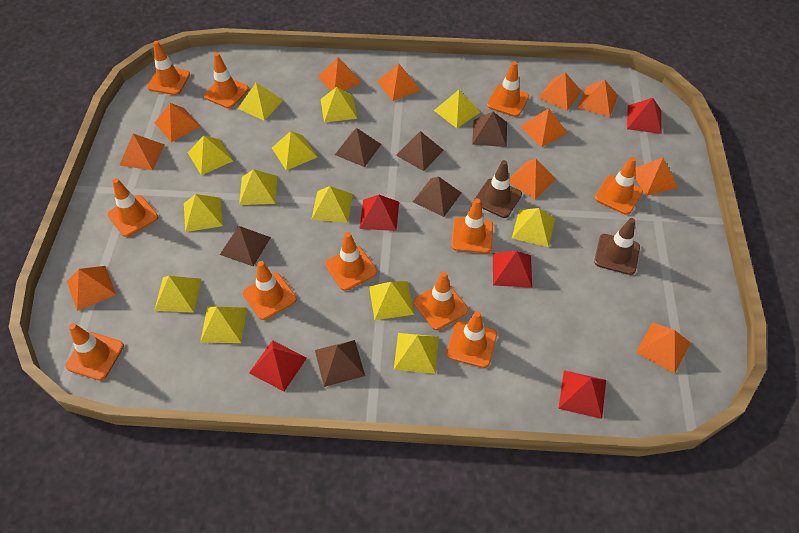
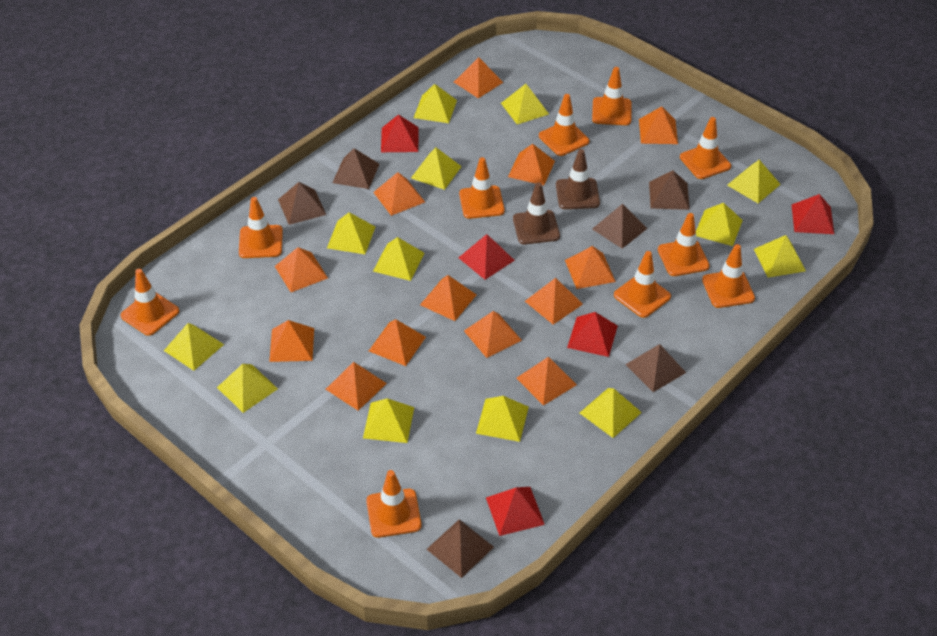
orange pyramid: [67,266,116,311] [119,134,165,170] [155,103,201,142] [318,58,362,91] [377,64,421,101] [509,159,556,199] [520,108,567,147] [538,72,582,111] [578,80,618,117] [634,158,678,196] [636,323,691,374] = 11 -> [269,320,314,362] [275,247,328,292] [326,362,387,411] [369,319,426,366] [373,172,425,216] [420,275,476,321] [454,57,503,98] [464,311,522,358] [508,144,555,185] [516,357,577,406] [525,278,583,325] [565,246,616,289] [639,106,678,144] = 13
orange traffic cone: [65,323,124,380] [107,178,158,237] [147,41,190,95] [204,53,249,108] [243,261,297,320] [325,232,377,291] [414,271,468,330] [447,311,497,368] [451,198,493,253] [487,61,529,117] [595,157,643,215] = 11 -> [121,269,179,336] [239,197,283,258] [366,470,421,538] [459,157,505,219] [539,94,590,156] [592,67,632,125] [614,251,671,318] [658,213,710,276] [680,117,731,179] [702,244,755,308] = 10

